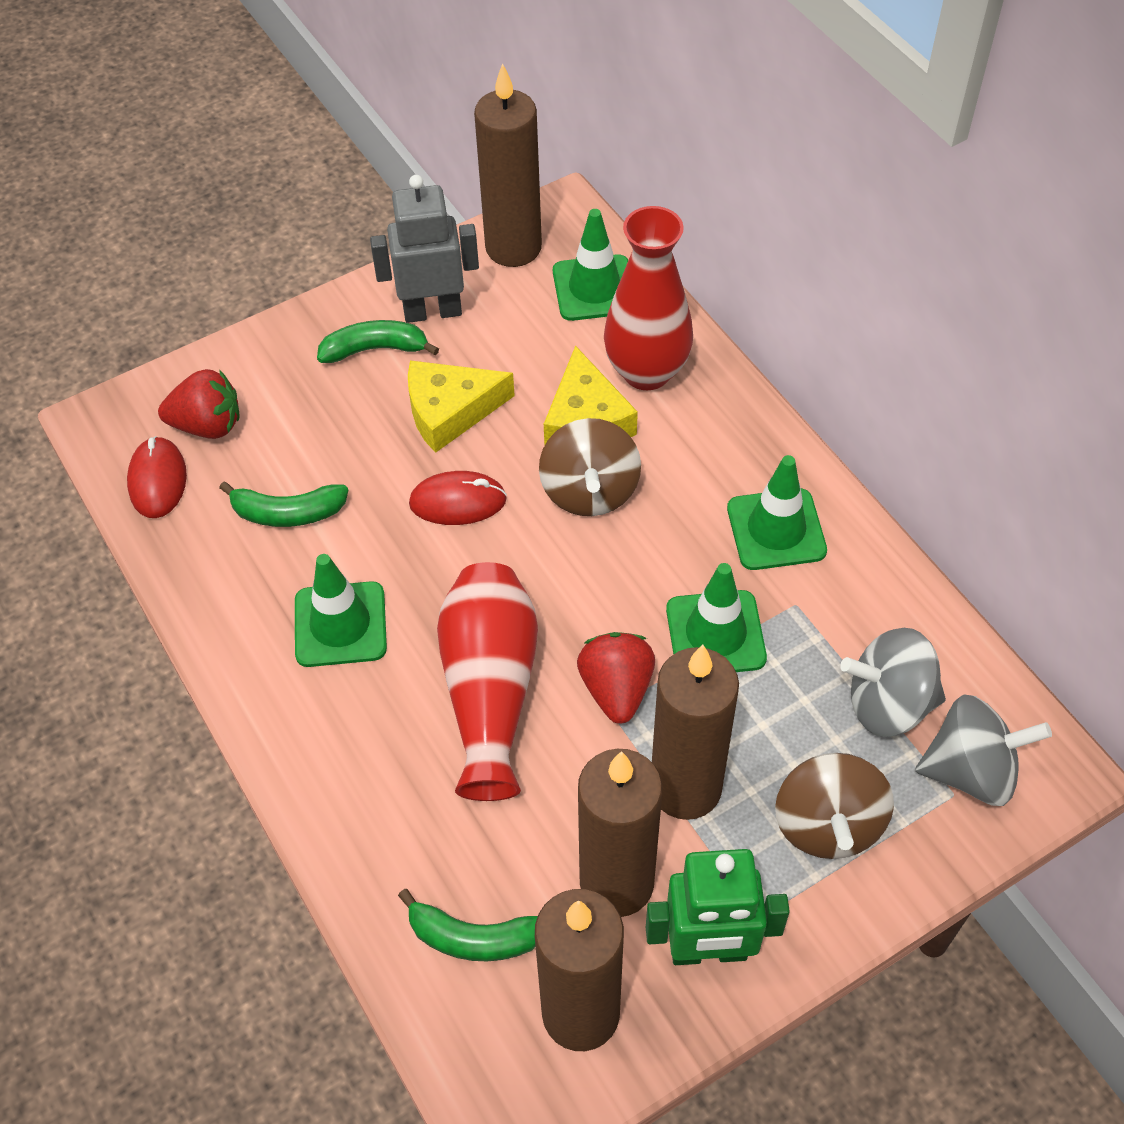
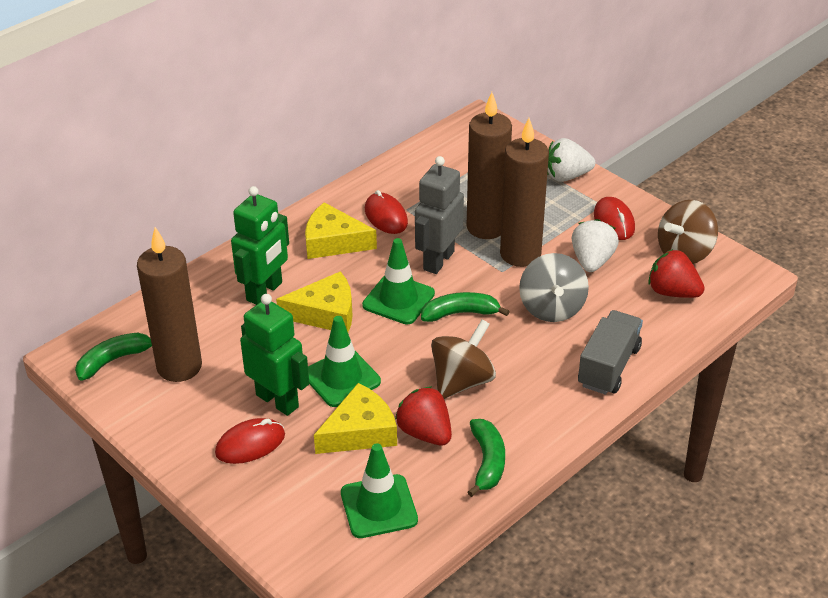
brown candle: [474,63,542,267] [535,889,624,1051] [578,749,663,917] [652,645,739,820] = 4 -> [137,227,202,382] [466,92,512,239] [500,118,549,267] = 3
green robot: [646,849,790,965] = 1 -> [231,186,289,305] [240,294,309,416] = 2
green traffic cone: [295,554,387,667] [553,209,628,321] [666,563,767,672] [727,455,827,570] = 4 -> [308,316,381,407] [341,443,418,538] [362,238,435,325] = 3
grey spinning top: [840,628,946,737] [915,694,1052,806] = 2 -> [519,253,589,322] = 1
grey truck: none = 0 -> [578,310,643,395] = 1
red mouse: [127,436,187,518] [409,471,507,525] = 2 -> [215,418,285,464] [365,190,408,234] [594,197,635,240] = 3
red vase: [437,562,538,801] [604,206,693,390] = 2 -> none = 0
white strawberry: none = 0 -> [547,138,595,182] [572,219,619,272] = 2
yellow cheese: [408,360,515,453] [544,345,638,446] = 2 -> [276,271,353,332] [305,202,377,259] [314,383,397,454] = 3

